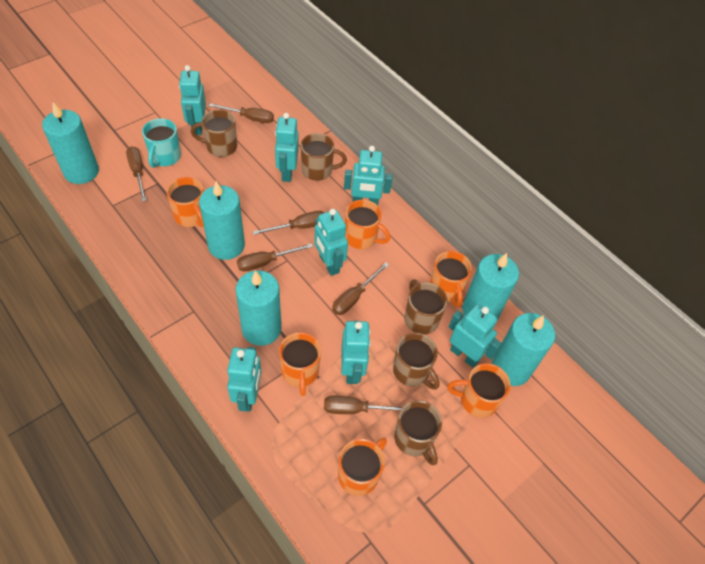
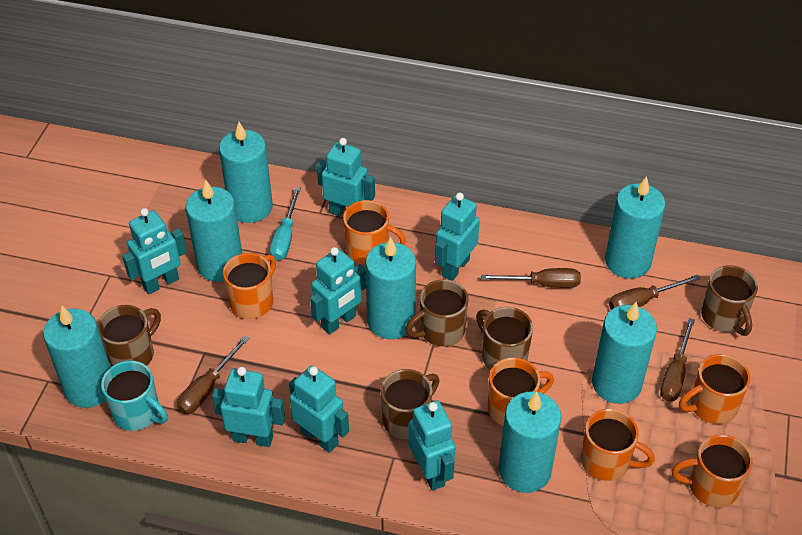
brown screwdriver: [126,146,147,202] [209,103,274,123] [237,243,313,271] [253,211,324,235] [324,396,403,414] [332,262,389,315] = 6 -> [177,336,250,414] [481,268,581,288] [609,274,700,310] [660,318,695,402] = 4
turquoise candle: [42,102,99,184] [199,181,245,260] [236,270,281,346] [462,253,519,318] [492,313,555,386] = 5 -> [43,306,111,408] [186,180,242,282] [219,122,273,223] [365,237,416,339] [499,392,562,493] [592,302,657,404] [605,176,666,279] = 7
turquoise screwdriver: none = 0 -> [270,187,301,261] = 1

